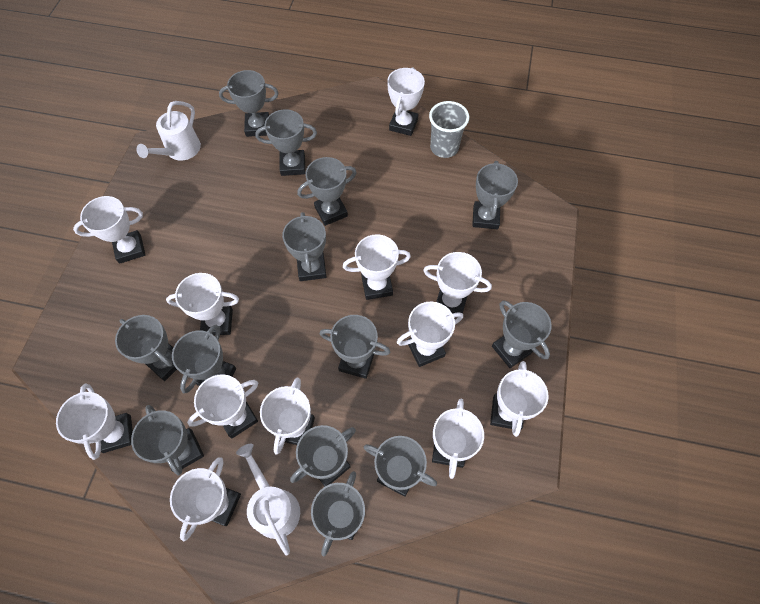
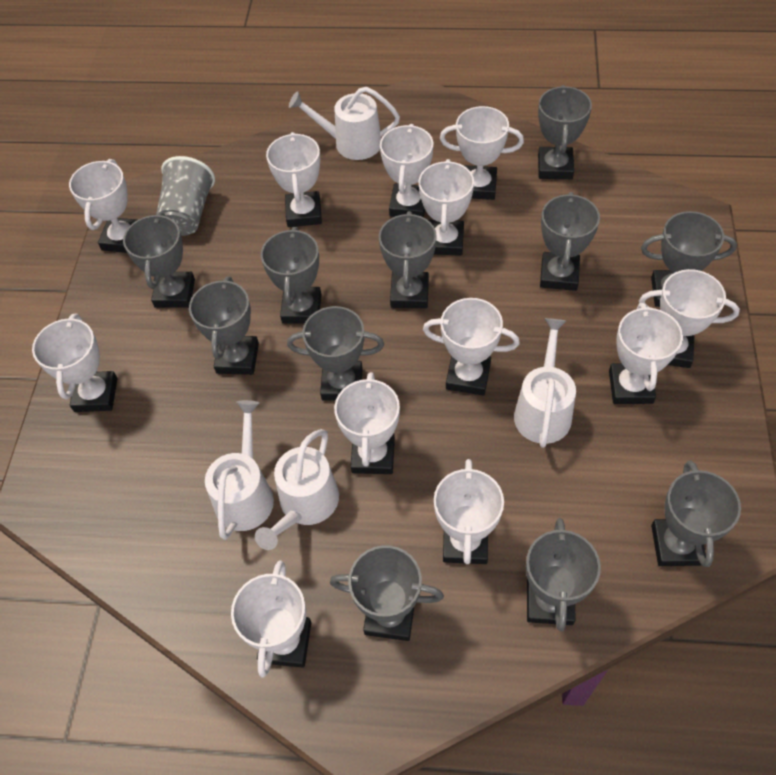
grey trophy: [115,315,177,381] [131,405,204,475] [172,325,236,393] [219,70,279,137] [255,109,317,176] [282,212,326,281] [290,425,356,486] [297,157,357,226] [311,471,365,556] [320,315,390,379] [364,436,437,497] [472,161,518,229] [492,300,552,368] = 13 -> [123,212,195,308] [189,276,259,375] [261,227,321,324] [287,306,384,401] [330,545,444,641] [379,211,437,308] [526,518,601,631] [538,85,592,179] [540,192,600,291] [641,211,737,307] [651,460,741,567] = 11
white watering can: [137,101,201,161] [236,444,300,555] = 2 -> [205,400,274,540] [255,429,339,550] [289,87,400,160] [514,318,576,448] = 4

